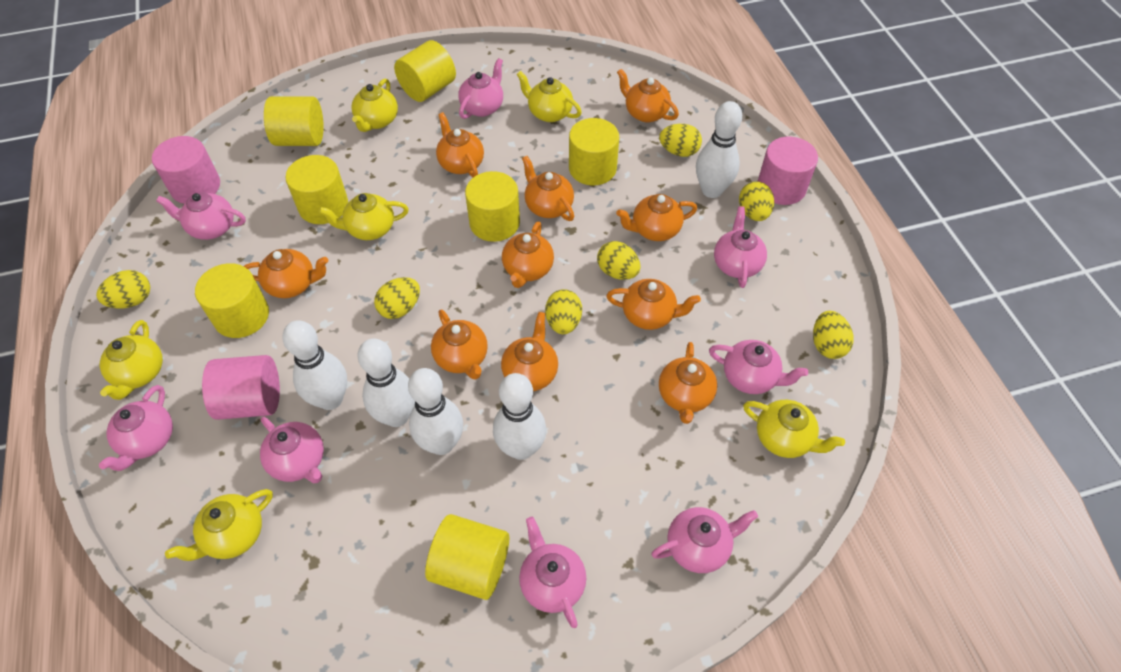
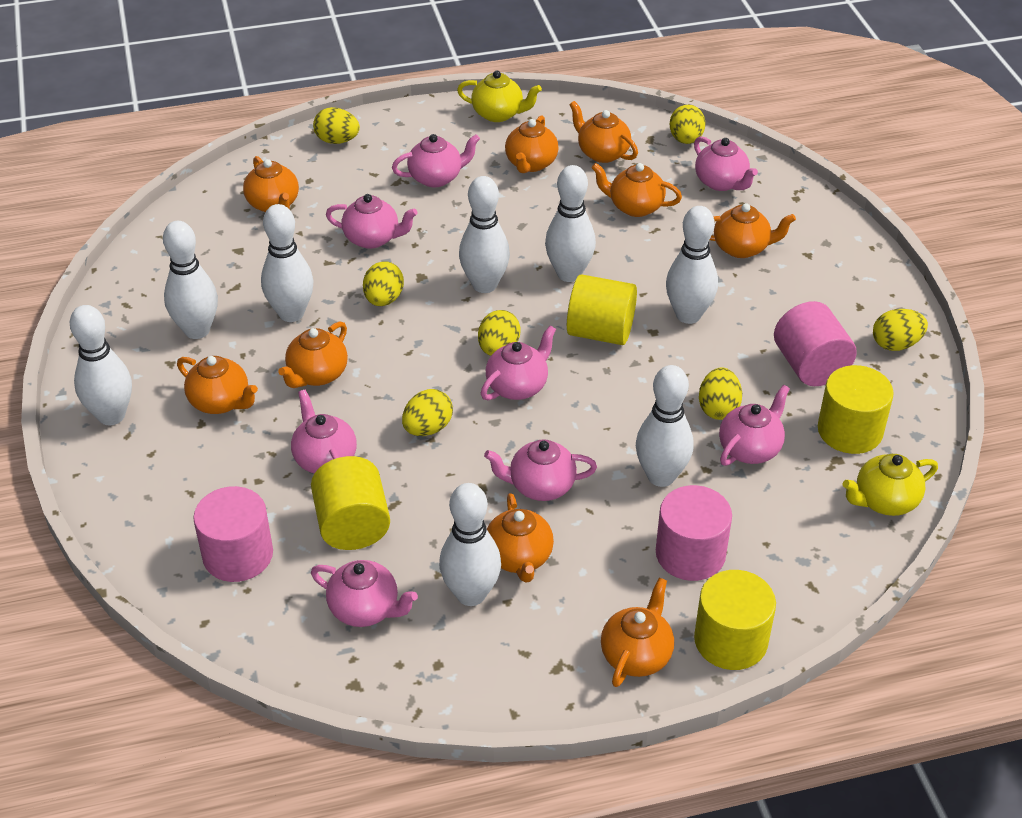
orange teapot: [244,249,328,298] [431,310,488,380] [436,112,484,177] [501,312,558,391] [502,221,554,288] [522,156,574,221] [606,279,701,330] [616,194,697,241] [617,69,679,123] [659,342,717,424] = 10 -> [177,356,258,414] [243,156,299,212] [278,321,348,388] [487,493,554,583] [505,115,559,173] [569,101,638,163] [591,163,682,217] [601,578,674,687] [710,203,796,258] = 9
white bowling pin: [282,320,347,410] [357,338,415,427] [408,368,463,455] [493,373,546,460] [696,101,742,198] = 5 -> [70,305,132,425] [163,221,218,339] [261,204,314,322] [439,483,501,606] [459,176,510,293] [545,165,596,282] [636,365,693,487] [666,206,718,324] = 8
yellow cylinder: [195,263,269,338] [264,96,324,146] [285,155,348,224] [394,40,456,102] [425,514,509,600] [465,171,520,242] [569,118,619,185] = 7 -> [311,456,390,550] [567,275,637,345] [694,570,776,670] [818,365,894,454] = 4
yellow teapot: [100,320,163,400] [165,489,273,561] [319,193,409,240] [351,78,398,132] [516,71,582,122] [743,400,845,458] = 6 -> [457,70,542,122] [843,454,938,516] = 2

